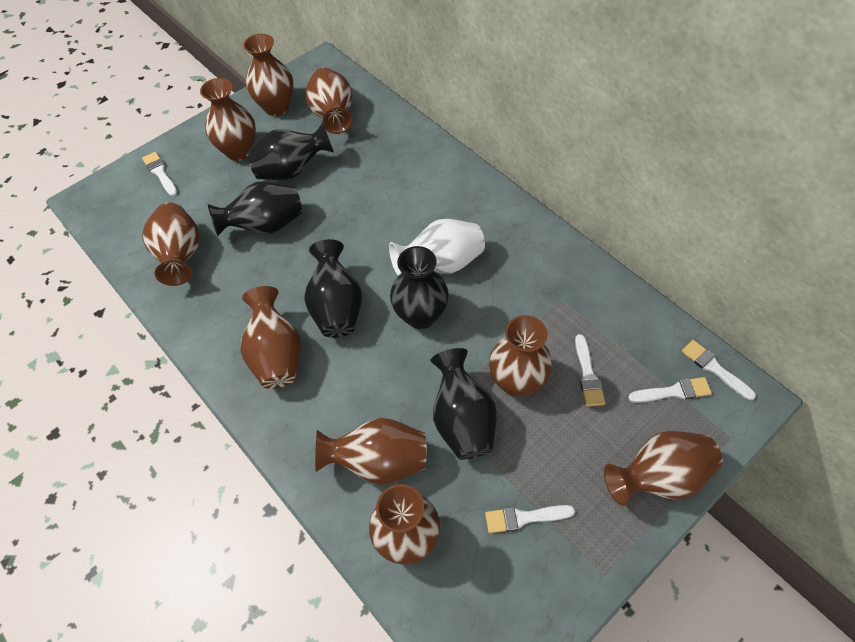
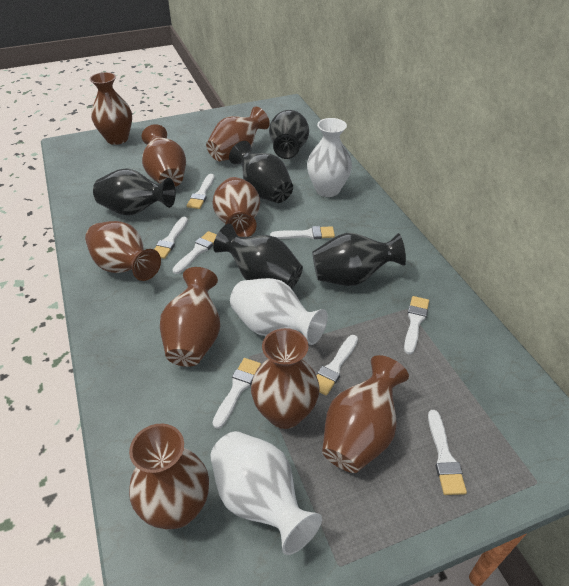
white brush: [142,152,177,196] [485,505,575,533] [575,334,605,407] [628,377,712,403] [682,340,756,400] = 5 -> [154,217,188,259] [172,231,217,274] [187,174,215,209] [213,358,261,429] [270,226,335,239] [317,335,358,395] [404,296,429,354] [428,410,467,495] = 8
white vase: [389,219,485,276] = 1 -> [210,431,322,555] [230,278,328,345] [307,118,352,197] = 3

